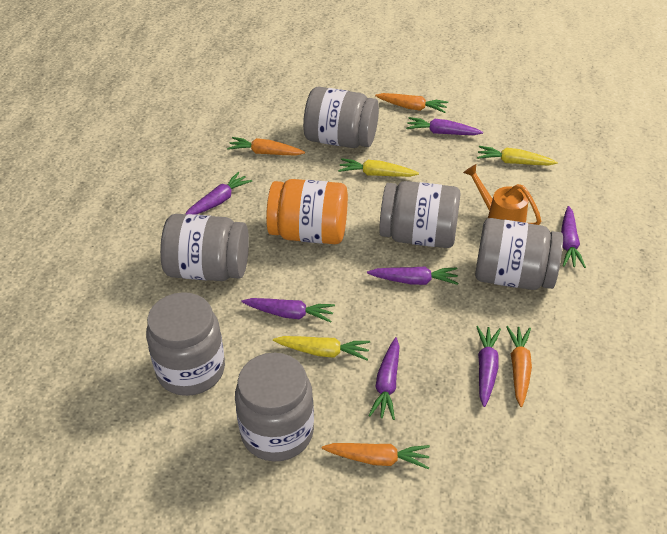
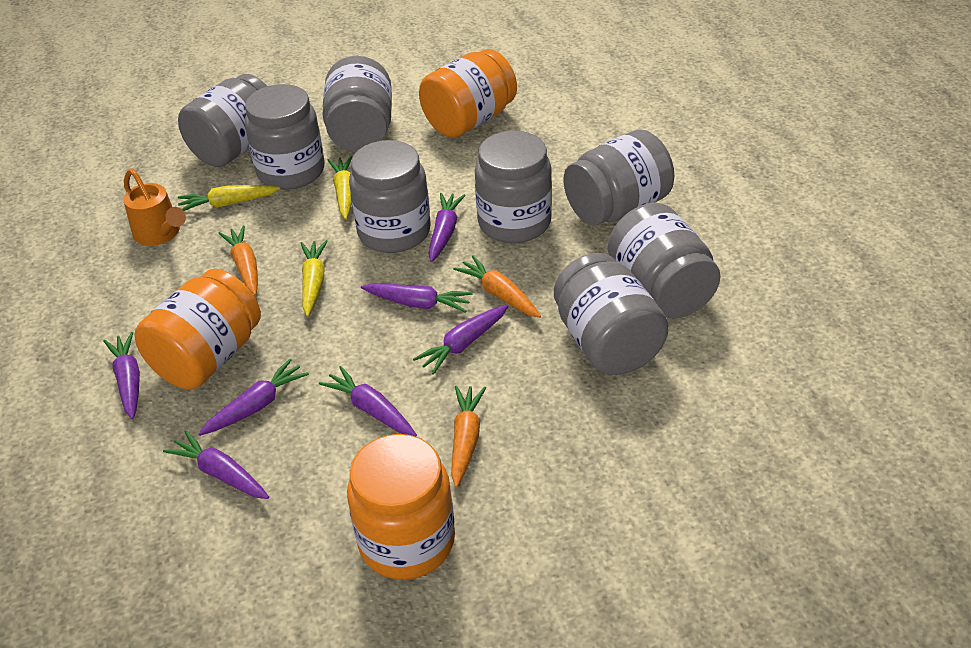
grey jar: [146,292,225,396] [160,214,249,281] [235,353,314,461] [303,87,379,148] [379,181,461,248] [475,218,563,290] = 6 -> [178,74,267,167] [245,84,324,190] [322,56,392,152] [349,140,431,253] [475,131,552,243] [554,253,669,375] [563,130,674,226] [608,203,721,319] = 8
orange carrot: [227,137,305,155] [322,443,430,469] [375,93,449,113] [506,326,532,407] = 4 -> [218,225,258,295] [451,386,486,487] [453,255,541,318] = 3
orange jar: [266,179,348,244] = 1 -> [135,269,261,389] [347,434,455,580] [419,49,517,137] = 3

